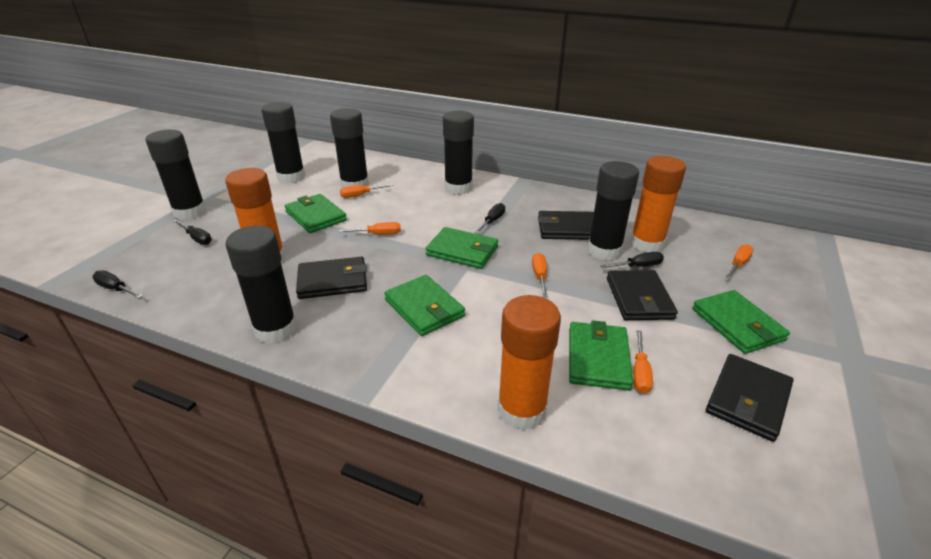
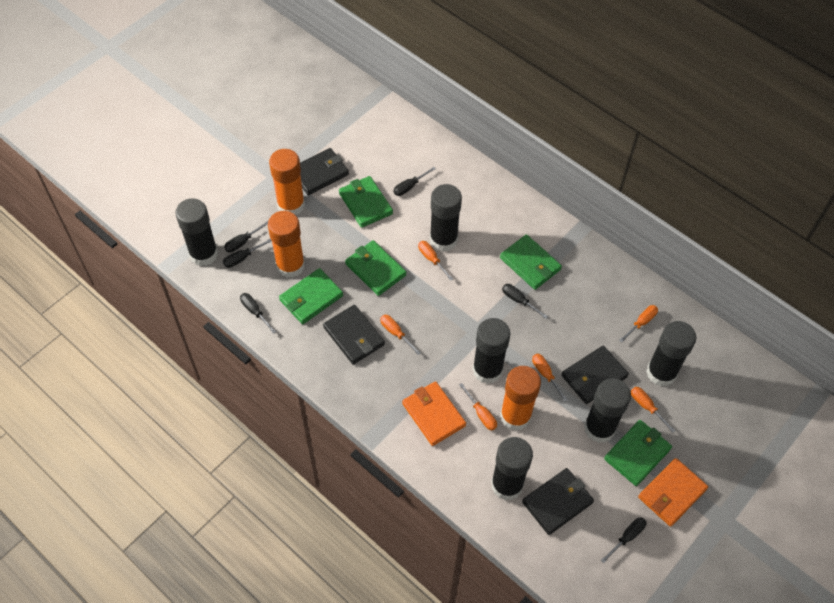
black screwdriver: [92,270,143,298] [173,220,212,245] [474,203,505,233] [601,252,664,268] = 4 -> [223,239,272,268] [224,221,268,253] [240,293,276,334] [393,167,436,196] [502,284,548,319] [601,517,647,563] = 6
orange screwdriver: [339,222,401,234] [340,184,394,198] [532,253,548,297] [633,330,653,394] [725,244,754,279] = 5 -> [380,315,421,355] [418,241,453,281] [459,383,497,431] [532,354,568,402] [619,305,658,343] [631,387,676,432] = 6
orange wallet: none = 0 -> [402,381,466,446] [638,458,708,527] = 2

